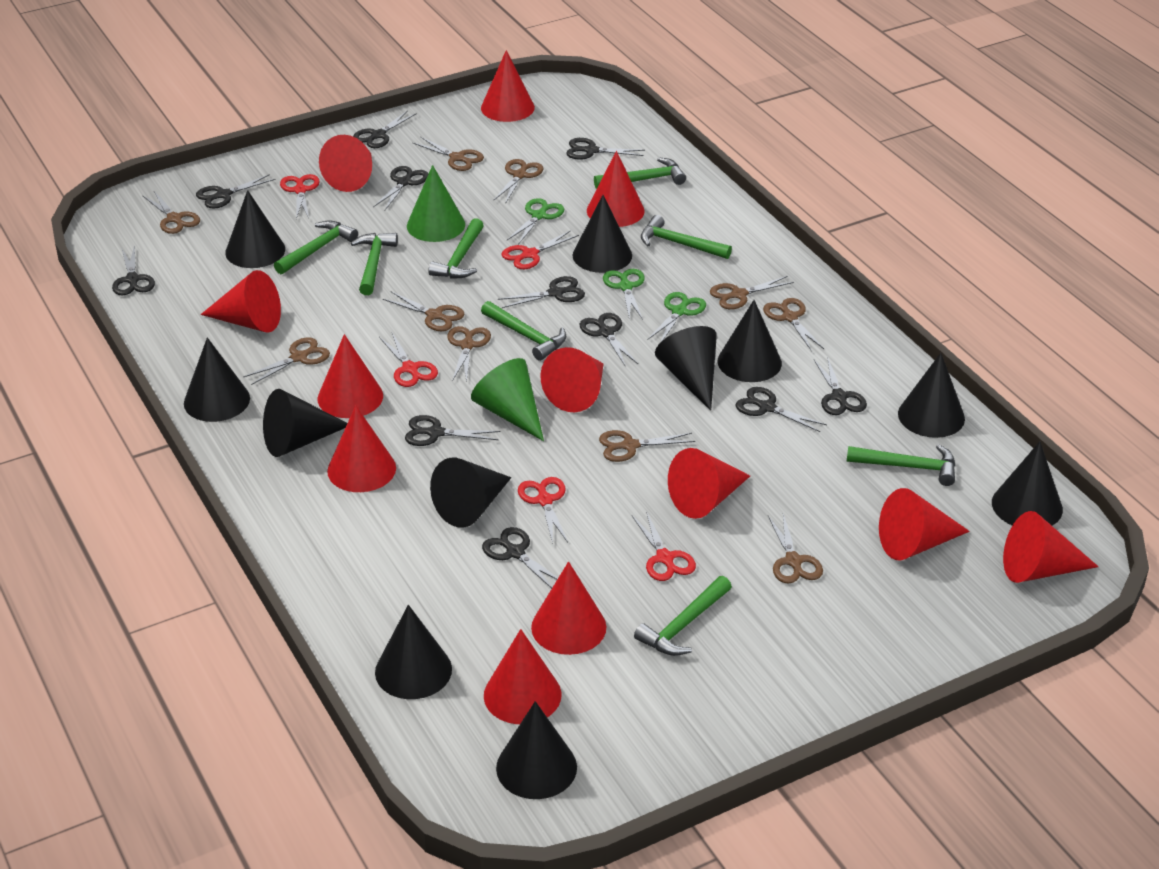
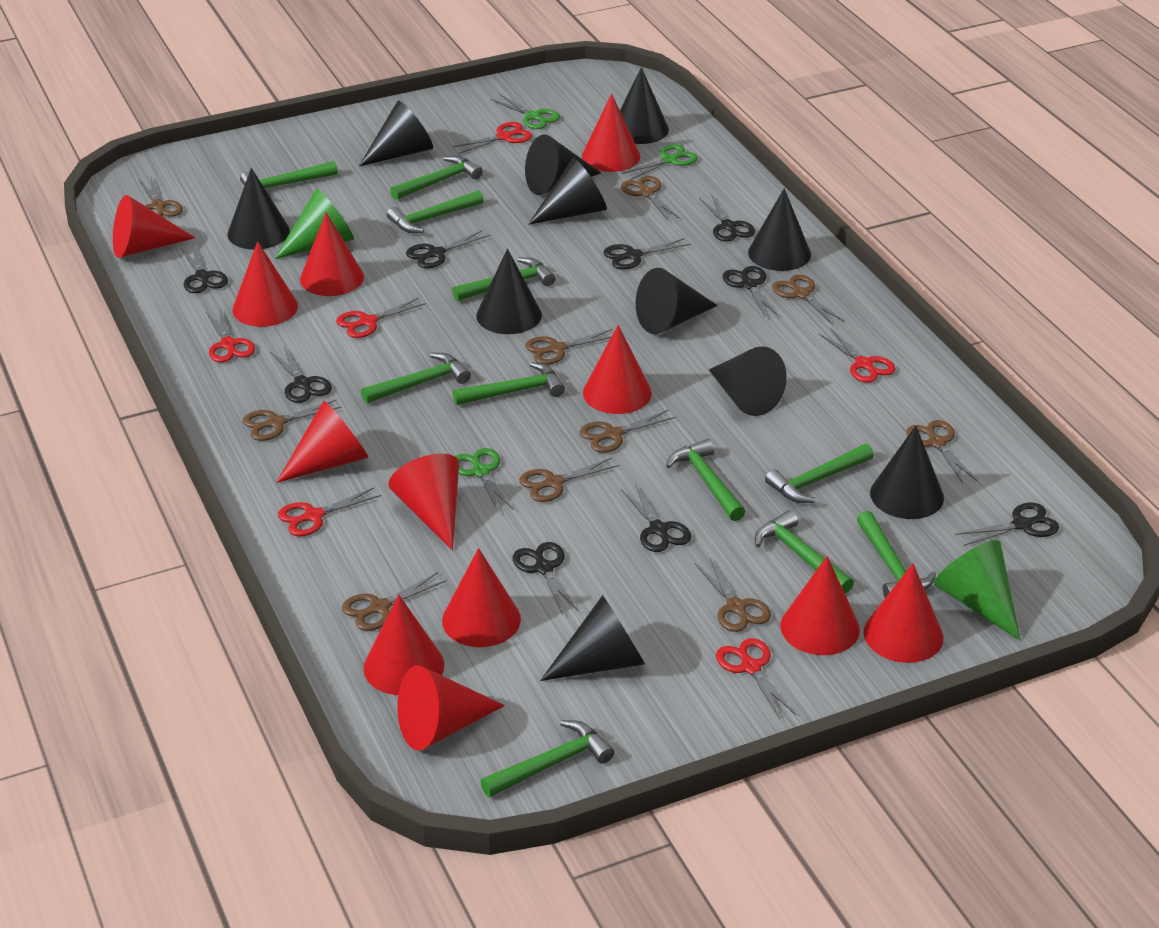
black scissors: [112,245,155,296] [196,174,276,209] [353,110,417,148] [373,166,428,210] [405,415,500,446] [482,527,558,589] [498,276,585,308] [566,138,645,160] [580,313,638,366] [735,387,827,432] [814,356,867,415] = 11 -> [180,243,228,293] [270,347,332,403] [406,230,490,268] [512,542,579,615] [604,238,691,269] [621,484,691,552] [699,194,755,242] [723,266,779,318] [956,503,1059,546] = 9
green hammer: [274,220,358,274] [351,233,398,295] [428,218,484,278] [481,301,566,361] [594,157,686,189] [634,576,732,656] [641,215,732,259] [846,444,955,486] = 8 -> [240,161,338,197] [361,353,471,403] [387,190,484,233] [390,156,483,200] [452,258,555,301] [452,362,565,405] [480,720,614,797] [666,439,745,521] [755,510,854,593] [765,444,874,503] [857,511,936,598] = 11
red scissors: [280,174,320,219] [379,333,438,387] [501,230,579,269] [518,477,568,544] [632,511,696,581] = 5 -> [206,310,255,362] [278,488,381,537] [336,298,426,338] [453,122,532,154] [716,638,796,719] [819,329,896,383] = 6

